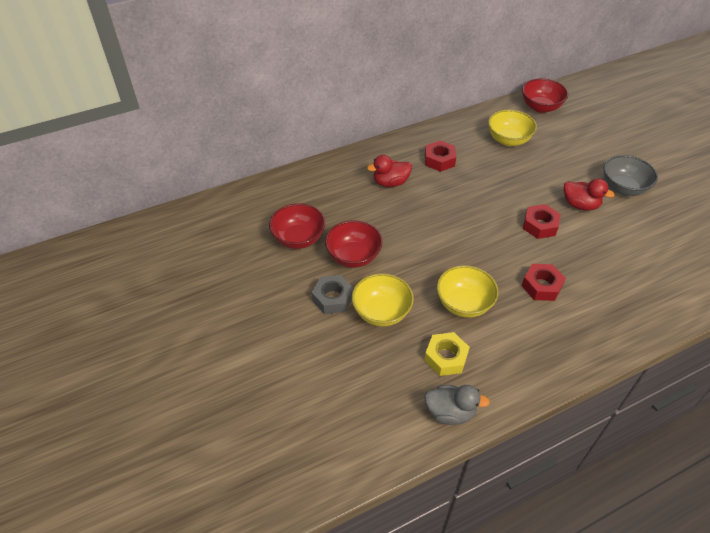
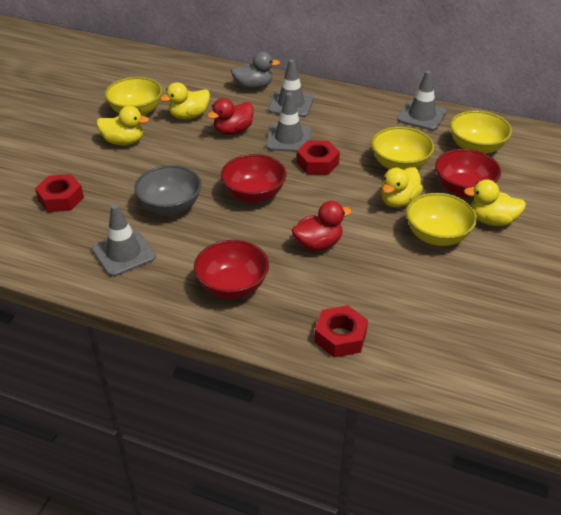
grey nut: [312,275,353,314] = 1 -> none = 0
grey traffic cone: none = 0 -> [92,204,156,277] [266,92,311,152] [268,59,314,117] [397,71,447,131] = 4
yellow bowl: [352,273,414,326] [437,265,499,318] [488,109,537,146] = 3 -> [105,77,162,116] [371,127,434,170] [406,193,477,246] [450,111,512,154] = 4
yellow duck: none = 0 -> [97,106,149,145] [160,82,210,119] [381,167,423,207] [464,179,526,226] = 4
yellow nut: [424,332,470,376] = 1 -> none = 0

